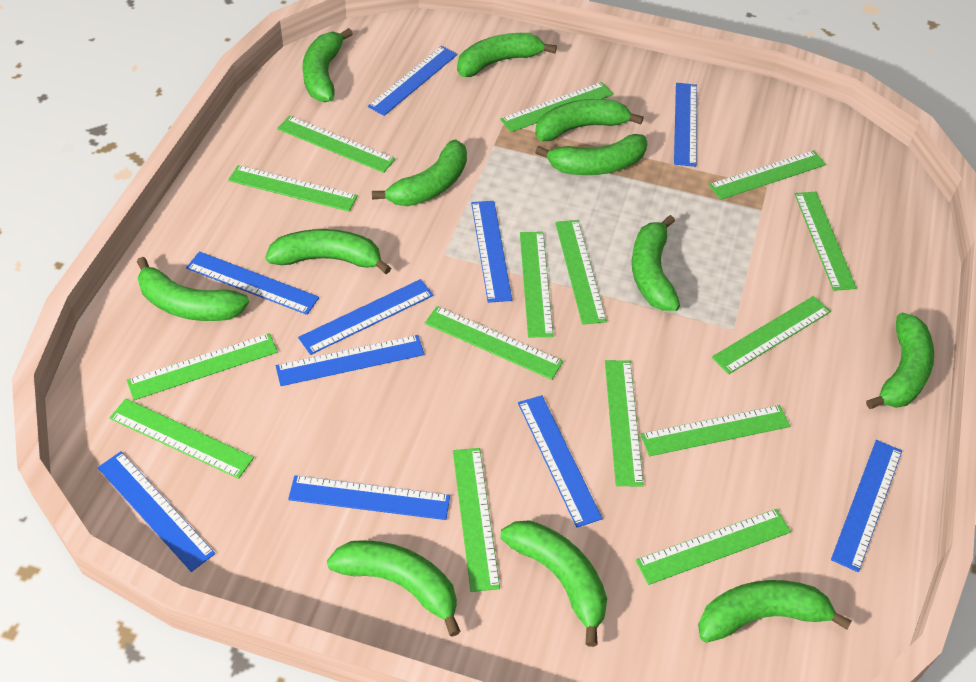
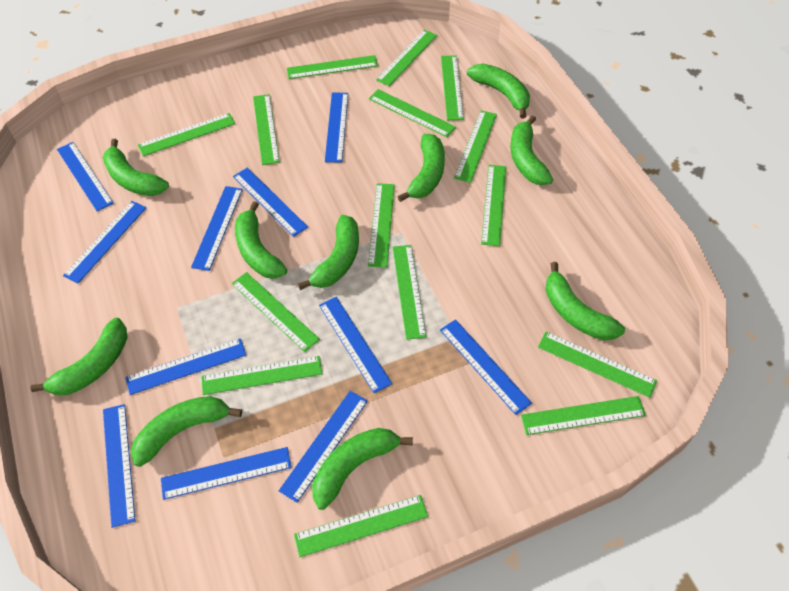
blue ruler: [97,452,215,572] [186,251,319,315] [276,335,424,386] [288,475,450,520] [298,279,434,355] [368,46,458,116] [471,201,512,303] [518,395,602,527] [674,83,697,167] [831,440,902,572] = 10 -> [57,142,114,211] [63,201,146,283] [103,404,135,528] [125,338,246,395] [161,447,292,500] [191,186,243,271] [233,168,308,237] [279,391,368,503] [319,297,392,393] [325,93,348,163] [440,319,532,415] = 11
green banana: [137,257,249,321] [265,229,391,274] [302,28,353,102] [327,540,461,637] [372,139,467,206] [457,33,557,77] [500,520,607,647] [535,99,643,141] [535,134,648,175] [632,215,680,311] [698,580,852,643] [866,313,934,409] = 12 -> [31,318,128,395] [103,139,169,196] [131,396,242,467] [235,201,287,279] [298,215,359,290] [312,428,413,510] [398,134,445,202] [467,64,530,118] [510,115,553,185] [546,262,625,340] = 10

